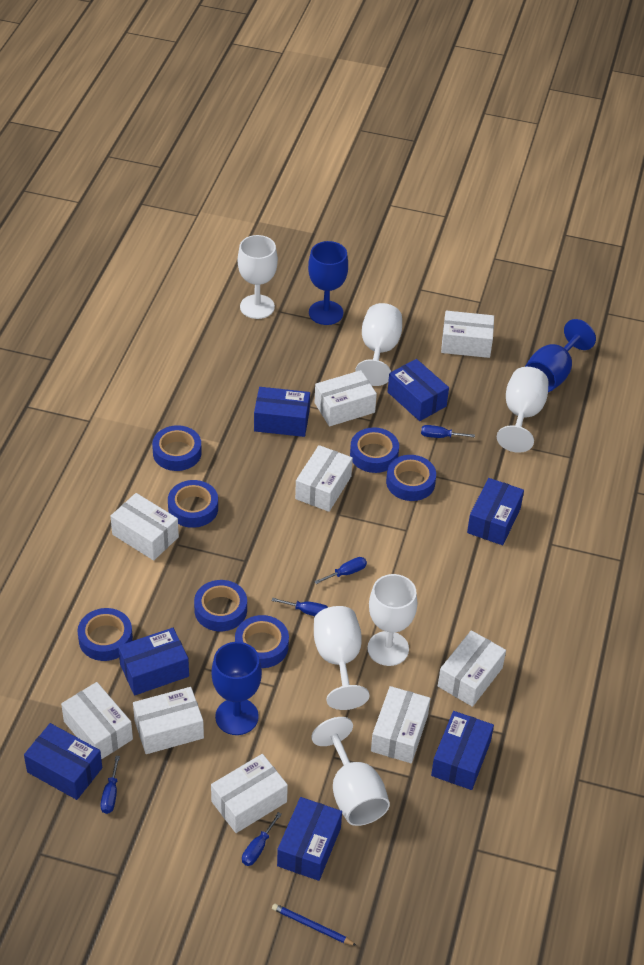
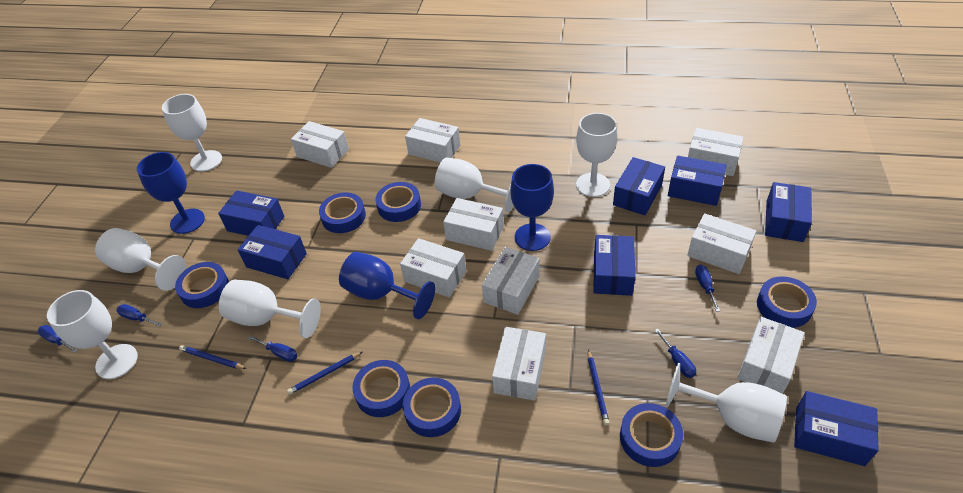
blue pencil: [272,904,357,946] = 1 -> [179,345,246,369] [287,352,362,395] [588,349,610,426] = 3
white goblet: [238,235,278,319] [311,717,390,826] [314,606,370,710] [355,303,402,386] [367,574,417,666] [497,367,549,453] = 6 -> [47,290,138,379] [95,228,187,291] [162,94,222,172] [219,280,321,338] [435,158,514,212] [576,113,618,197] [666,363,787,443] = 7

